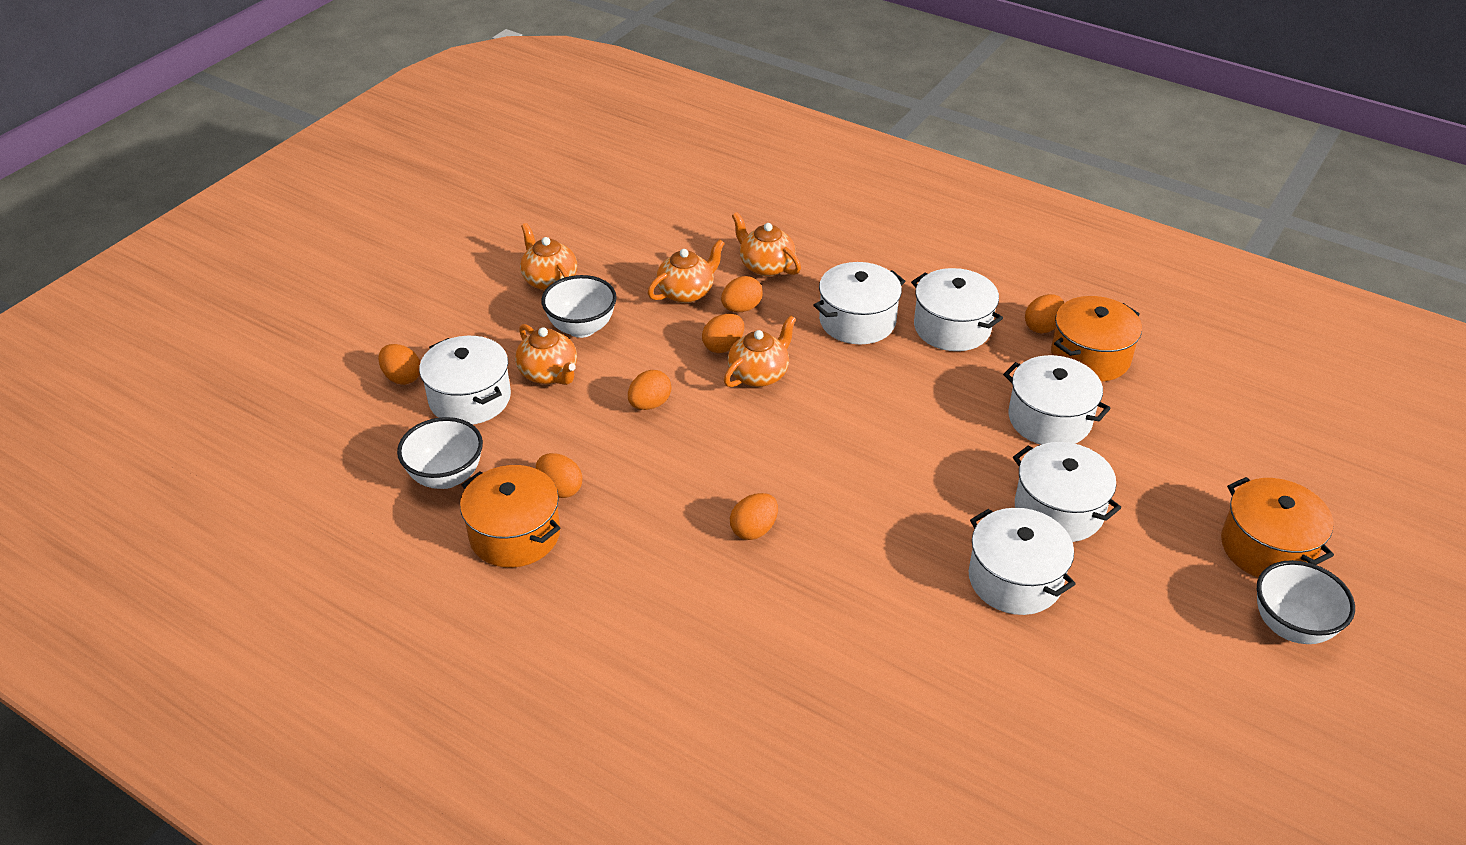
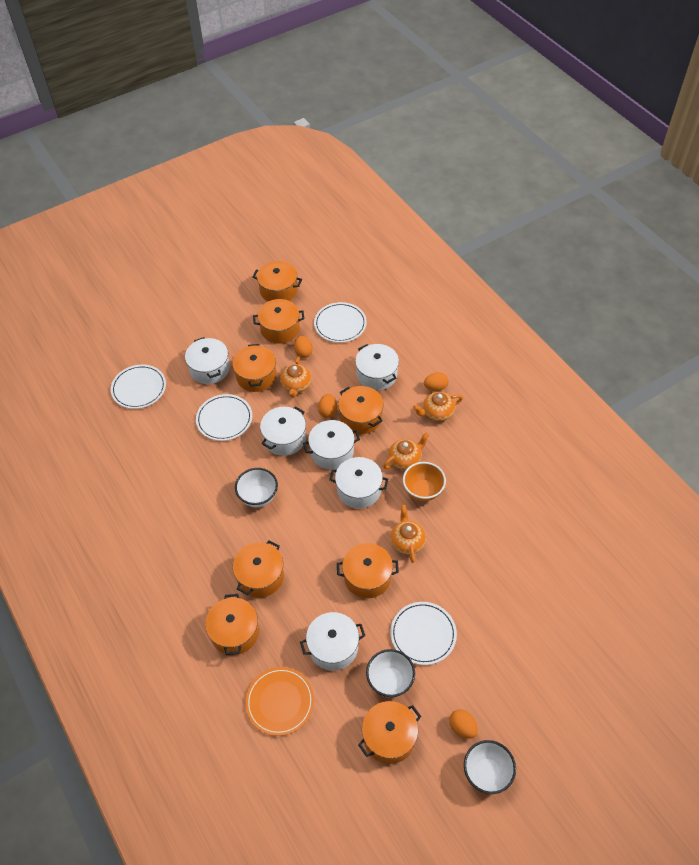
orange bowl: none = 0 -> [403,462,446,501] = 1
orange egg: [378,344,420,385] [536,453,582,498] [628,370,671,410] [702,314,744,353] [721,276,763,312] [730,493,778,540] [1025,294,1064,333] = 7 -> [294,335,313,358] [318,394,337,418] [424,372,448,391] [449,709,478,739] = 4
orange plate: none = 0 -> [245,667,314,736] = 1
orange pot: [460,465,560,568] [1051,296,1142,382] [1221,477,1334,578] = 3 -> [205,594,259,655] [232,344,277,392] [233,541,284,598] [253,261,302,301] [253,299,304,344] [337,543,399,598] [338,386,383,434] [358,701,421,764] = 8
orange teapot: [515,324,577,385] [520,223,577,291] [648,239,725,303] [724,315,796,387] [732,212,801,276] = 5 -> [280,357,311,398] [383,432,429,470] [390,505,426,563] [413,392,463,421] = 4
white plate: none = 0 -> [111,365,166,409] [196,394,252,441] [314,302,367,343] [390,602,457,665] = 4

